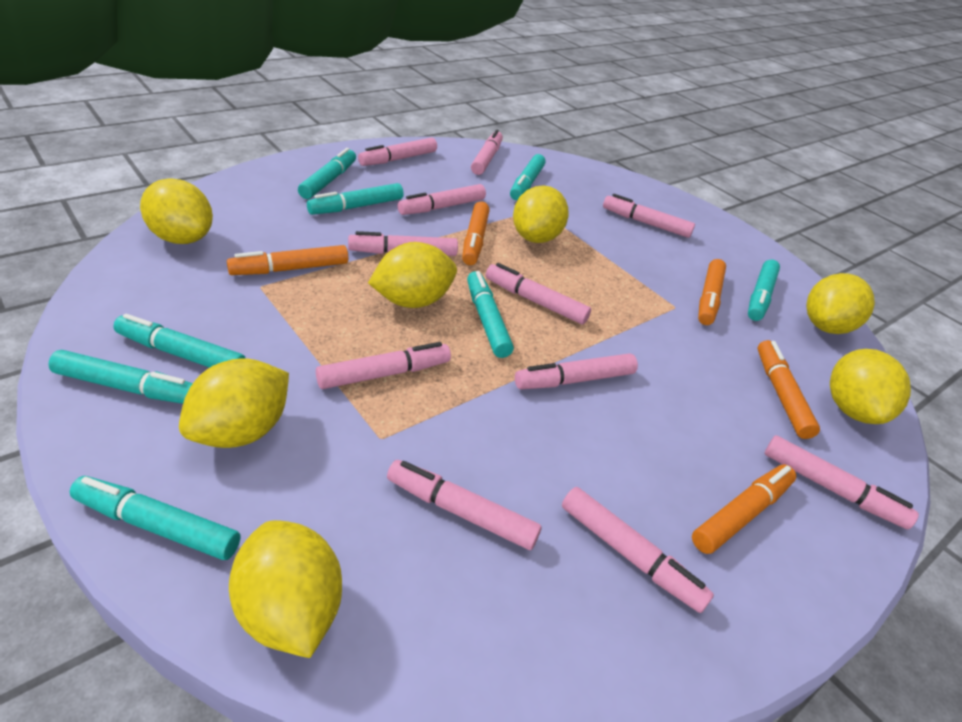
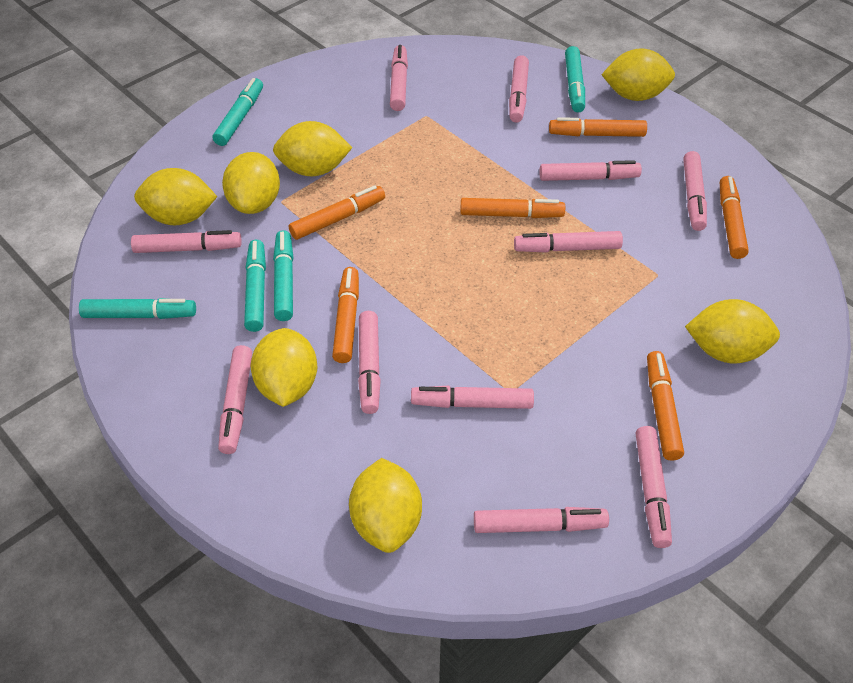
orange marker: [227,245,348,275] [462,202,490,265] [692,464,796,554] [698,259,726,325] [758,340,820,439] = 5 -> [289,185,385,240] [332,267,359,363] [460,198,565,218] [549,117,647,137] [647,351,684,461] [720,176,749,259] = 6
turquoise marker: [48,350,193,404] [70,476,240,560] [113,314,245,368] [298,148,356,199] [307,183,404,215] [467,271,514,358] [510,154,546,200] [748,259,780,321] = 8 -> [79,298,196,319] [213,78,263,146] [244,240,266,332] [273,230,294,321] [565,46,585,112] = 5

